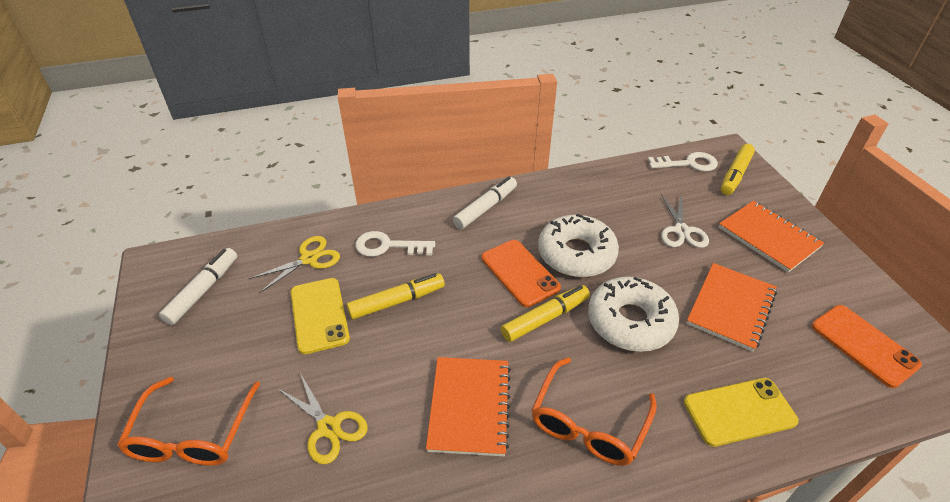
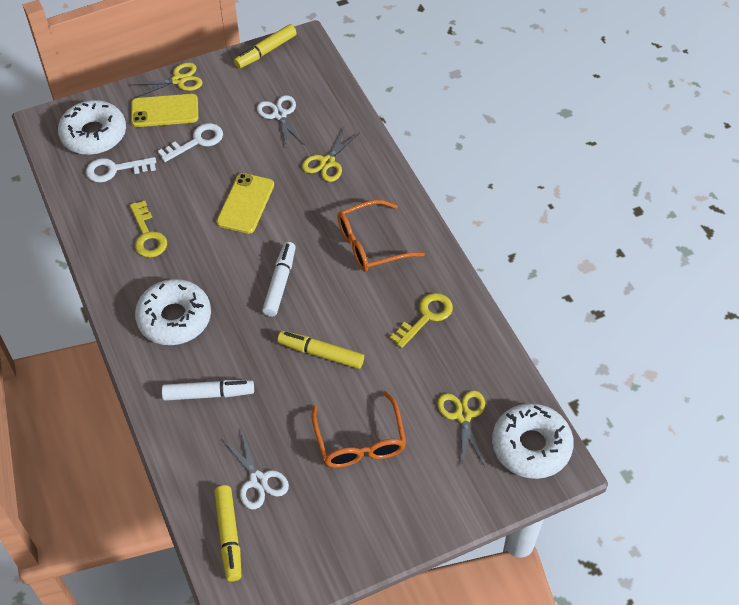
orange notebook: [426,357,511,456] [686,263,777,352] [719,201,824,273] = 3 -> none = 0
orange phone: [481,240,561,307] [812,305,922,388] = 2 -> none = 0
white donut: [538,214,619,277] [588,276,679,352] = 2 -> [58,100,126,155] [135,279,211,345] [492,403,574,479] = 3
white scissors: [661,194,709,248] = 1 -> [222,428,289,509] [257,95,304,148] = 2
yellow key: none = 0 -> [130,201,167,258] [390,293,453,348] = 2
yellow scissors: [249,236,340,293] [277,373,368,464] = 2 -> [132,62,203,98] [302,127,360,182] [437,390,485,469] = 3

